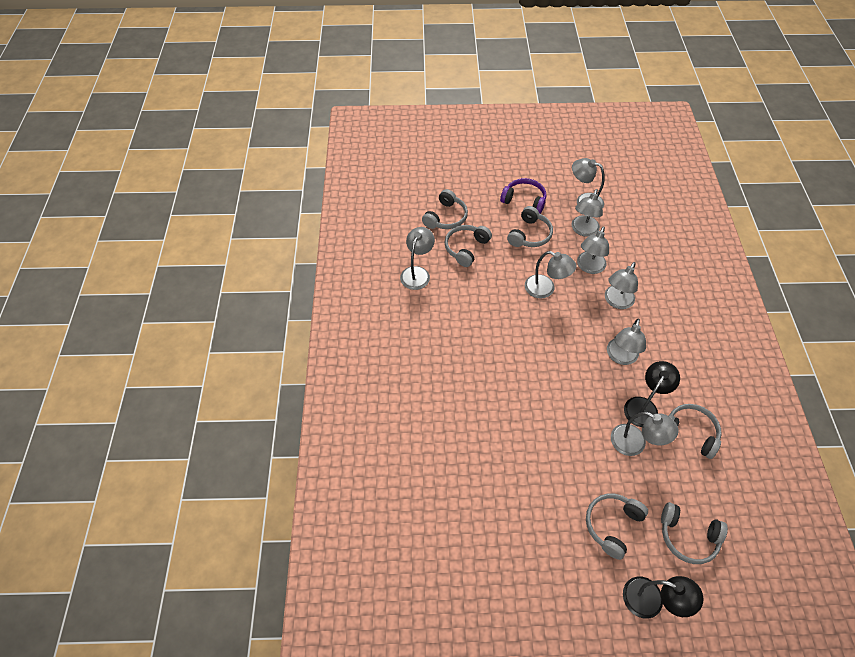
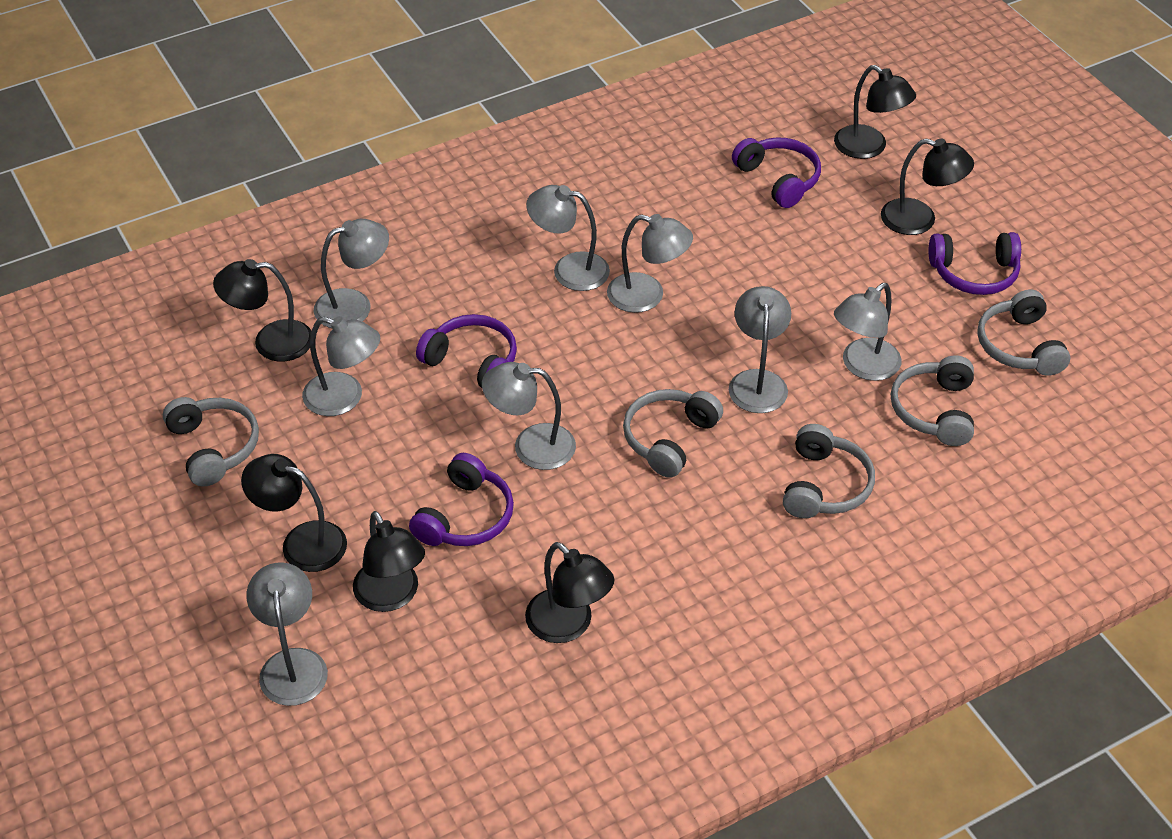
black lamp: [623,576,703,619] [624,361,680,427] = 2 -> [213,259,312,361] [241,454,347,572] [353,511,425,612] [525,542,614,643] [834,65,916,159] [881,139,974,235] = 6
grey headphones: [422,189,468,229] [445,225,492,267] [507,206,553,247] [586,493,648,560] [661,502,728,564] [668,404,722,459] = 6 -> [163,397,259,487] [623,389,723,478] [783,424,875,518] [891,355,974,446] [977,289,1070,376] = 5
purple headphones: [500,178,546,214] = 1 -> [409,453,514,546] [416,314,517,388] [732,137,821,208] [929,232,1021,295] = 4

